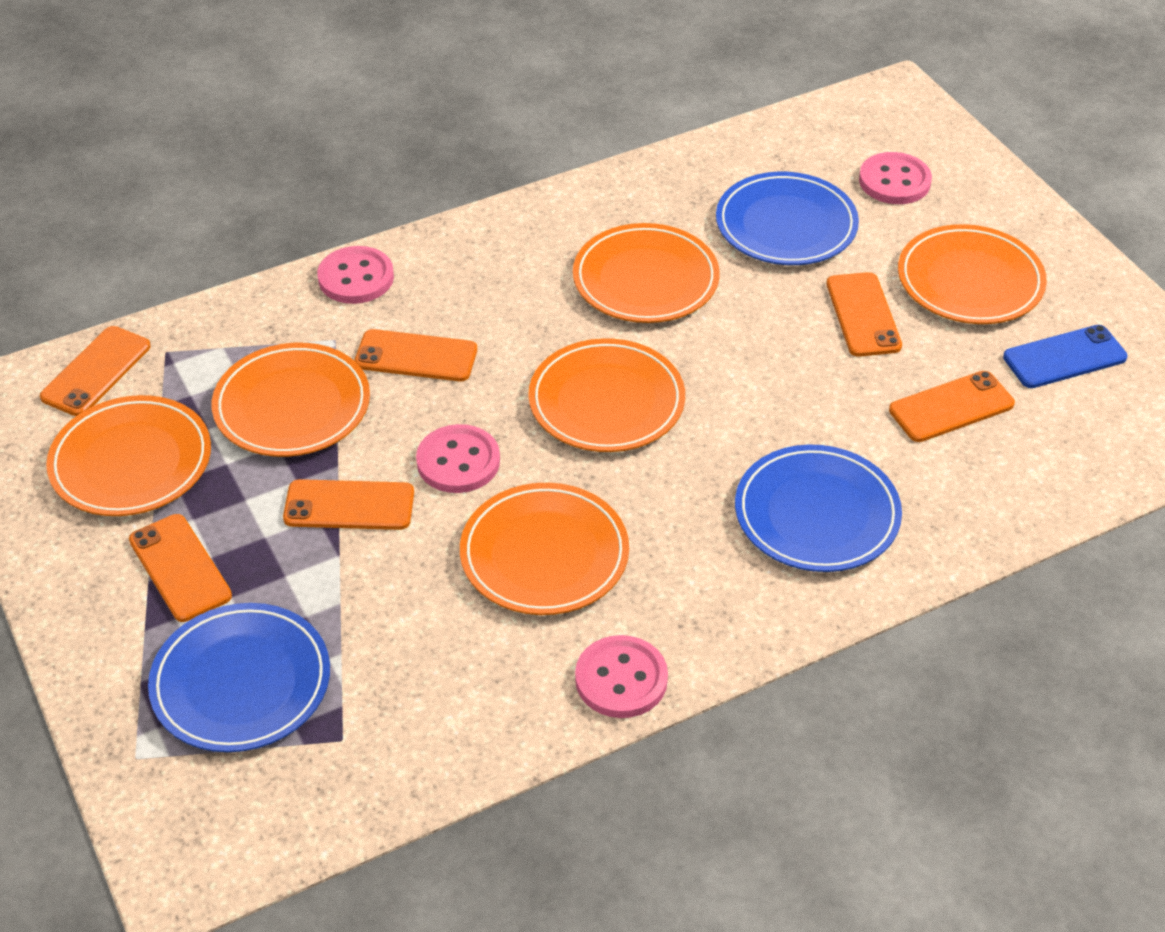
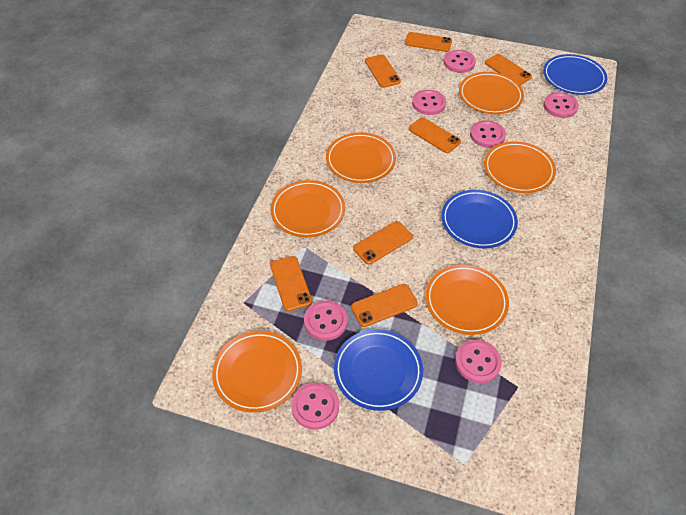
blue phone: [1003,325,1128,388] = 1 -> none = 0
orange phone: [40,326,151,416] [129,514,232,622] [283,479,414,530] [355,329,477,381] [826,272,902,357] [889,371,1015,442] = 6 -> [270,256,312,311] [351,284,418,327] [353,221,413,265] [365,54,401,88] [405,32,452,52] [409,117,461,153] [485,54,532,85] = 7
pink button: [317,246,394,304] [416,424,500,493] [575,635,668,718] [859,152,932,204] = 4 -> [292,382,339,430] [304,300,348,341] [412,90,446,115] [444,50,476,73] [455,340,502,383] [470,120,506,148] [543,92,579,118] = 7

